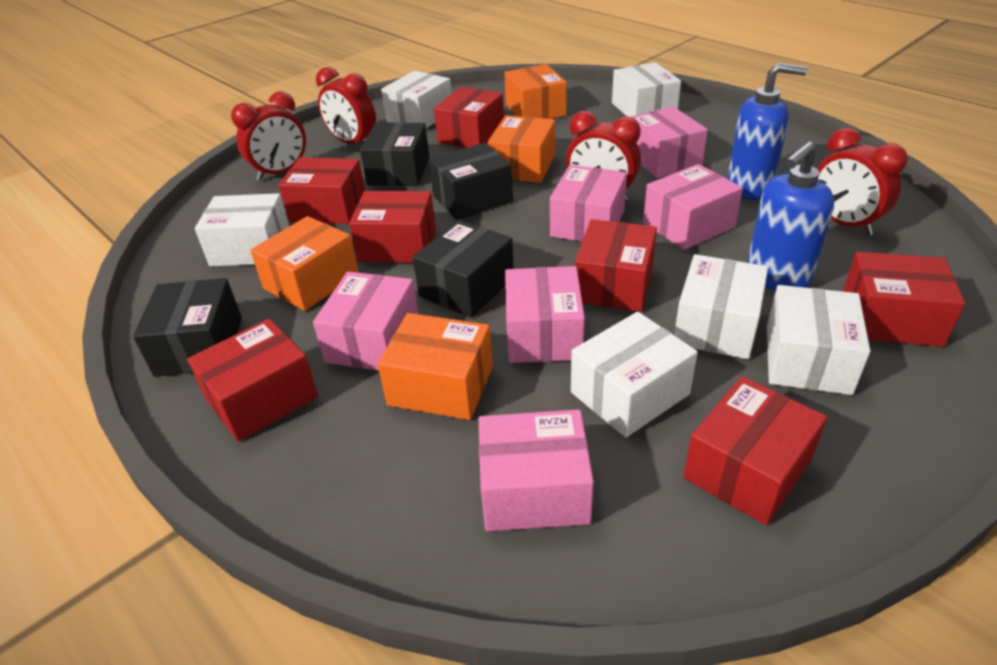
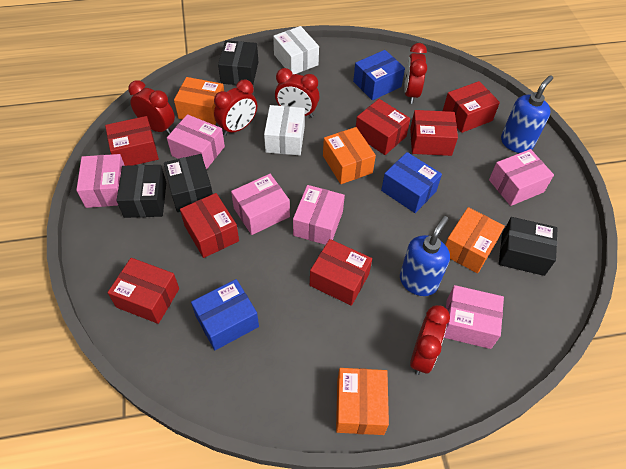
blue box: none = 0 -> [191,279,259,350] [353,50,405,100] [381,152,442,213] = 3
red clock: [231,91,306,181] [316,67,376,144] [566,111,641,201] [817,128,908,235] = 4 -> [128,80,175,134] [214,79,257,136] [275,68,320,118] [404,43,427,104] [410,305,450,375] = 5
white box: [195,193,289,266] [381,71,452,128] [571,312,698,437] [612,62,681,117] [674,254,768,359] [767,285,870,395] = 6 -> [264,105,305,155] [273,26,319,74] = 2

